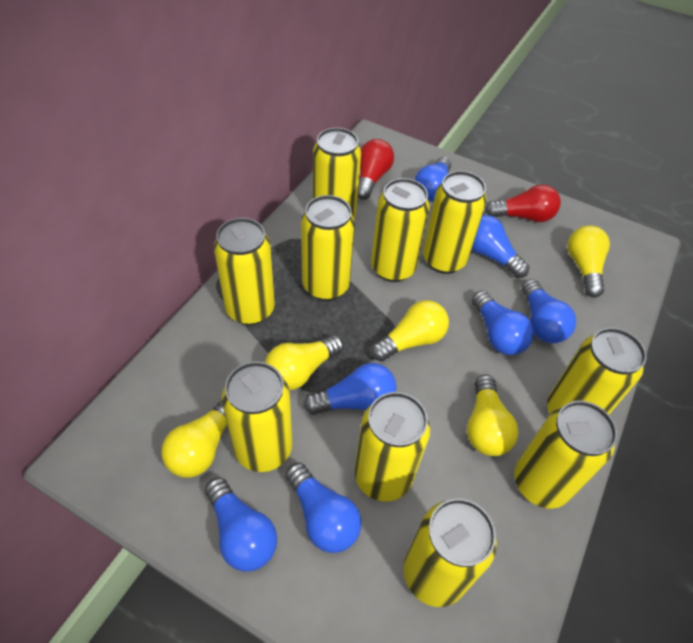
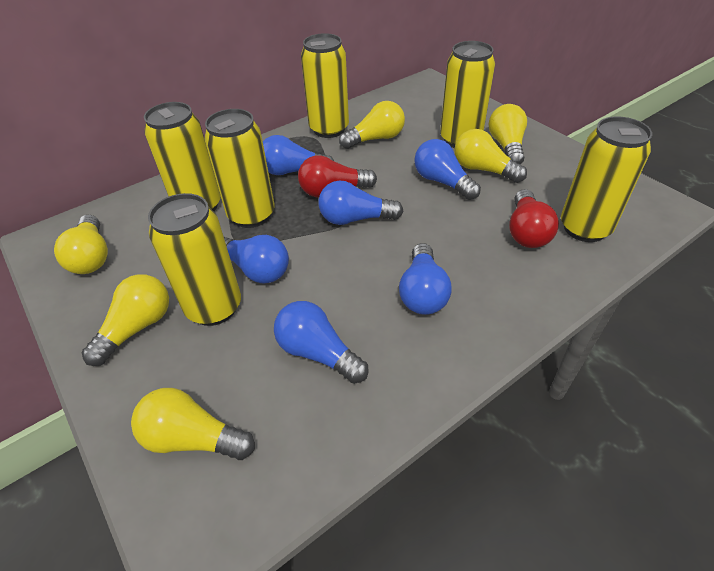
blue light bulb: [205,477,277,572] [285,462,361,553] [303,363,396,415] [414,157,451,202] [472,215,529,278] [472,291,534,355] [522,279,576,343] = 7 -> [224,235,289,284] [263,135,334,175] [274,301,369,384] [319,180,403,225] [399,243,452,315] [414,139,481,200] = 6
yellow can: [214,218,275,325] [222,361,292,472] [301,195,355,301] [313,128,361,218] [354,392,430,502] [371,178,430,282] [403,498,497,607] [423,171,487,274] [514,401,617,509] [547,328,647,414] = 10 -> [144,102,221,211] [148,193,241,326] [204,109,275,228] [301,33,349,138] [440,41,495,148] [561,116,652,242] = 6
yellow light bulb: [161,399,227,478] [265,335,344,390] [371,300,449,362] [467,375,519,456] [567,225,610,298] = 5 -> [54,215,108,274] [82,274,169,366] [131,388,255,460] [339,101,405,149] [454,129,527,183] [489,104,527,164] = 6

